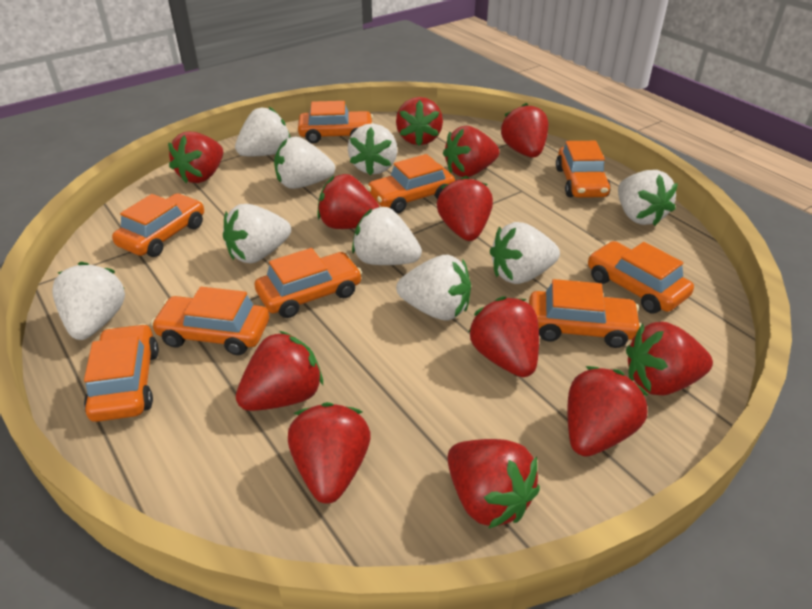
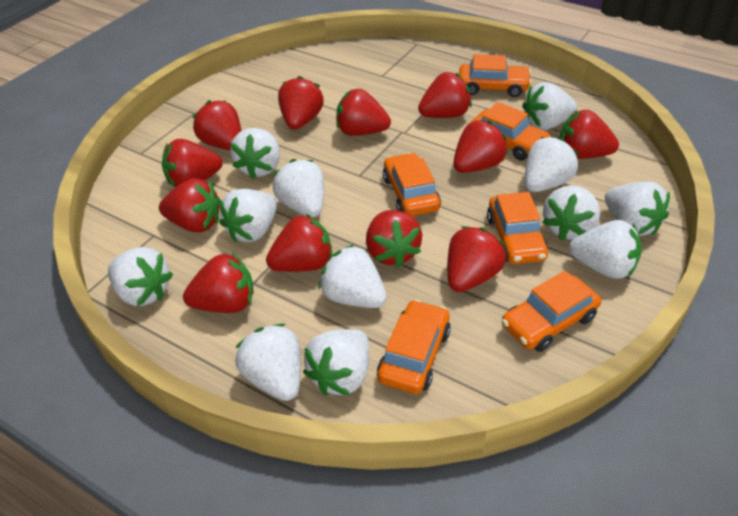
orange car: [84,324,159,422] [112,193,204,257] [151,287,269,355] [255,248,362,318] [298,101,373,144] [367,154,455,213] [529,279,641,348] [556,141,611,198] [588,241,694,313] = 9 -> [377,300,451,394] [383,153,441,216] [459,54,531,97] [470,102,551,161] [487,192,549,264] [502,271,601,352] = 6
white strawberry: [52,262,125,340] [223,204,291,263] [235,106,290,156] [274,136,335,189] [348,124,398,175] [352,207,422,265] [396,255,471,320] [490,222,560,284] [618,170,678,226] = 9 -> [108,247,173,306] [219,189,277,242] [230,128,280,179] [235,324,301,401] [273,159,324,217] [303,329,369,395] [319,244,387,308] [522,82,577,131] [525,137,578,192] [543,185,600,241] [569,220,642,279] [605,181,670,236] = 12

